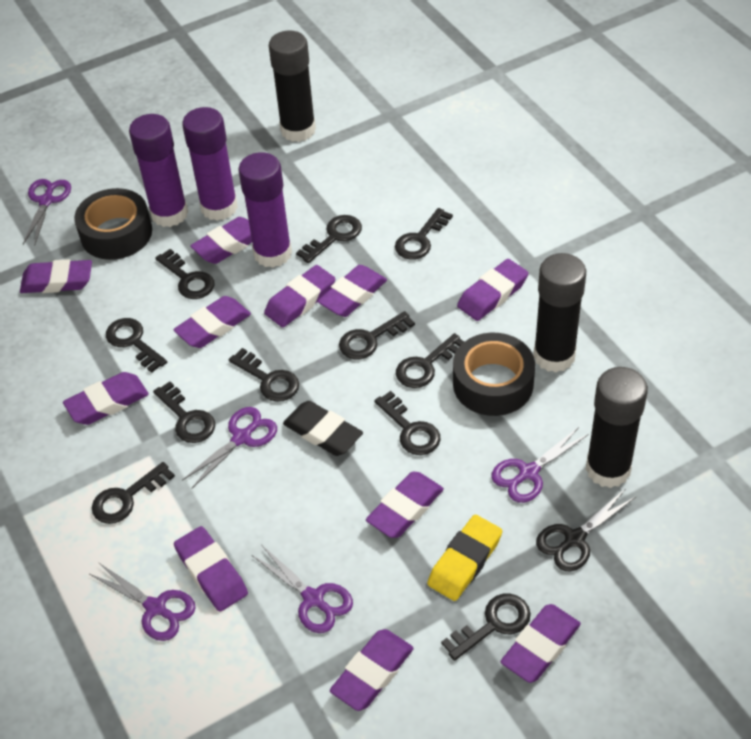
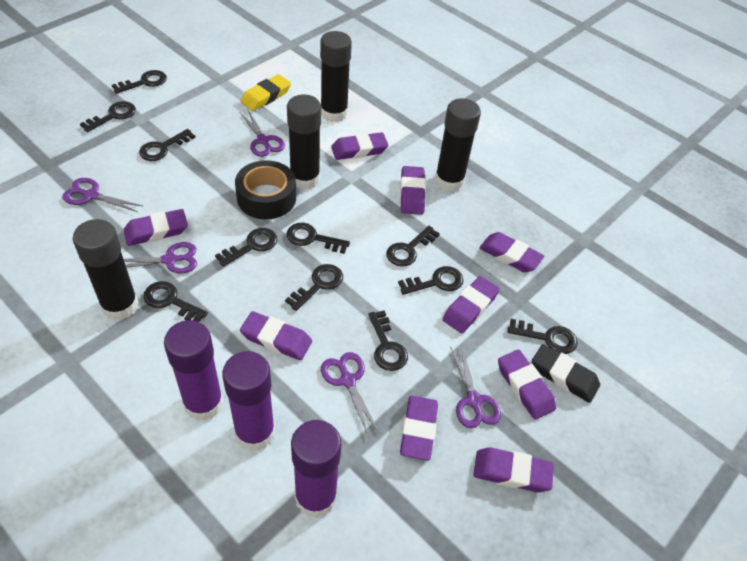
black glue stick: [269,31,316,142] [533,253,586,372] [586,367,648,488] = 3 -> [73,219,139,320] [287,95,321,189] [320,31,352,122] [435,98,481,191] = 4
black scissors: [536,489,636,571] = 1 -> none = 0
black tape: [74,188,152,260] [453,333,535,416] = 2 -> [235,160,296,219] = 1
purple eraser: [20,259,92,293] [63,372,149,425] [173,296,251,348] [174,526,248,612] [190,217,252,264] [264,265,335,327] [317,265,387,317] [330,629,414,711] [366,472,444,538] [457,259,528,321] [500,604,581,683] = 11 -> [124,209,188,246] [240,311,312,360] [331,132,388,160] [400,166,426,215] [400,396,438,461] [442,276,500,333] [473,447,554,492] [479,232,544,272] [498,350,556,420] = 9

